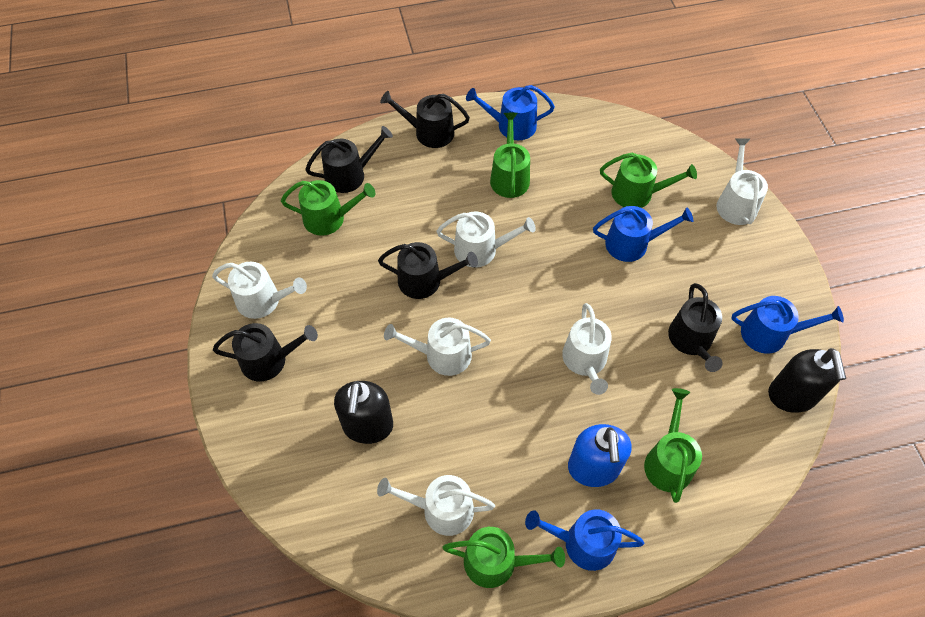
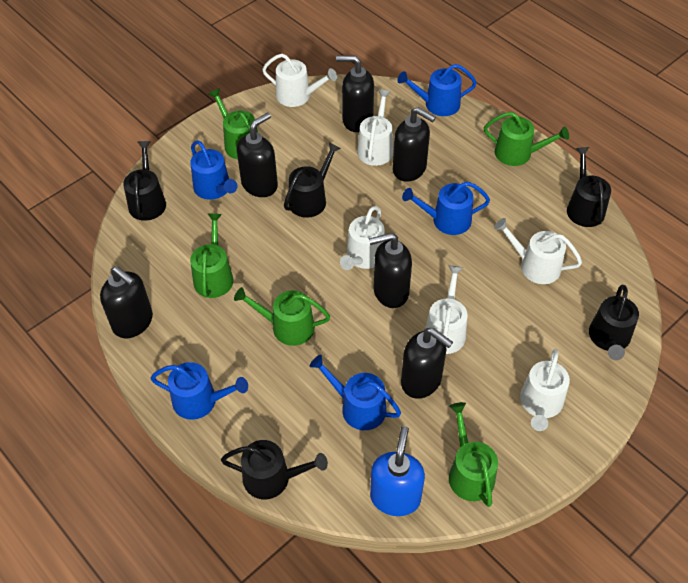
black soap dispenser: [334,381,393,444] [768,348,846,413] = 2 -> [100,266,153,338] [236,112,278,197] [336,55,374,132] [369,233,412,308] [393,107,436,182] [401,328,453,399] = 6
blue watering can: [466,85,555,140] [525,509,644,571] [593,206,693,262] [731,296,844,354] = 4 -> [151,362,248,420] [190,140,237,200] [310,355,401,430] [397,64,477,116] [402,182,490,235] = 5

